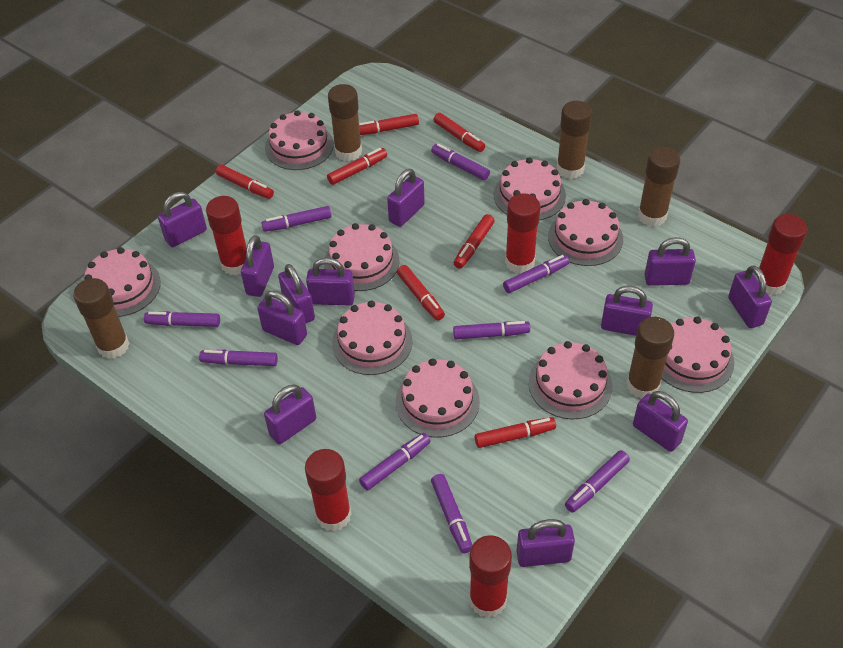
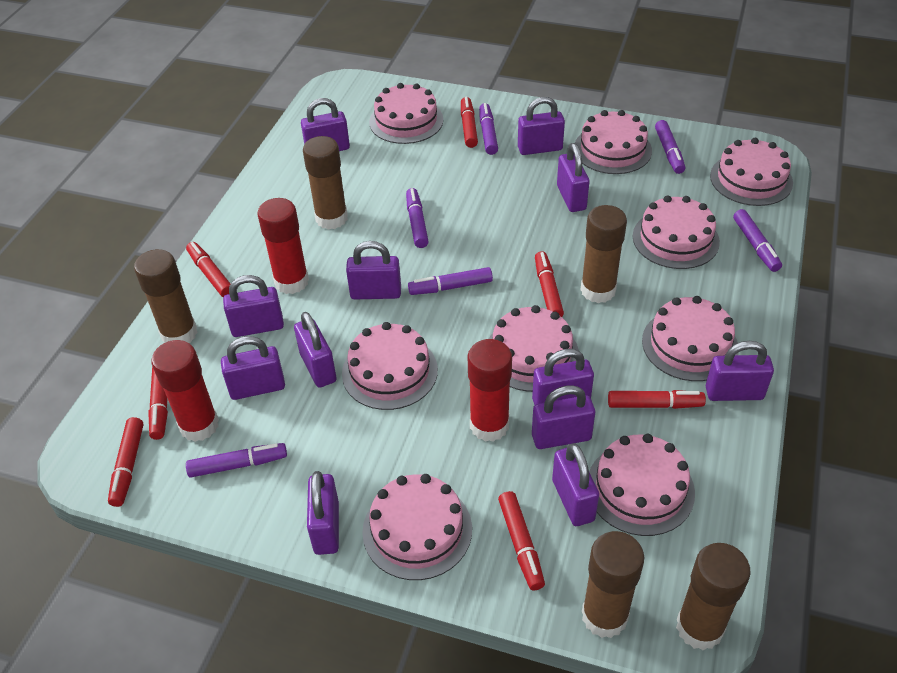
purple marker: [144,311,220,327] [199,350,278,366] [261,206,332,232] [359,433,431,491] [431,144,490,180] [431,474,472,553] [453,321,530,339] [503,255,569,293] [565,450,630,513] = 9 -> [186,443,287,478] [406,188,429,248] [408,267,493,295] [479,103,498,155] [655,120,685,174] [733,209,782,272] = 6
red glue stick: [206,196,247,275] [305,449,351,531] [469,535,512,618] [505,193,540,274] [755,214,807,295] = 5 -> [152,340,219,442] [257,198,309,294] [467,339,512,442] = 3

